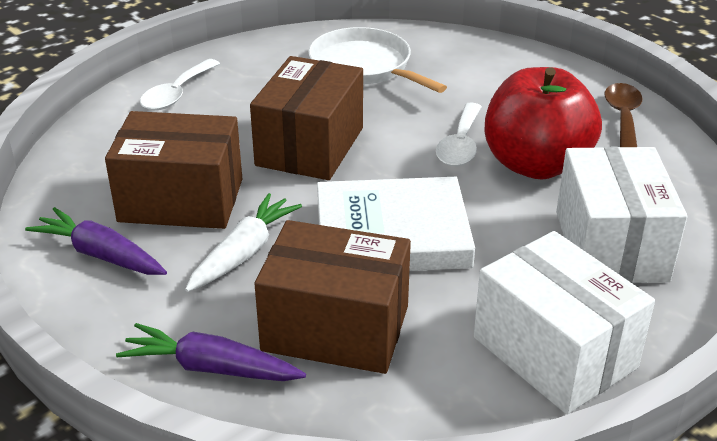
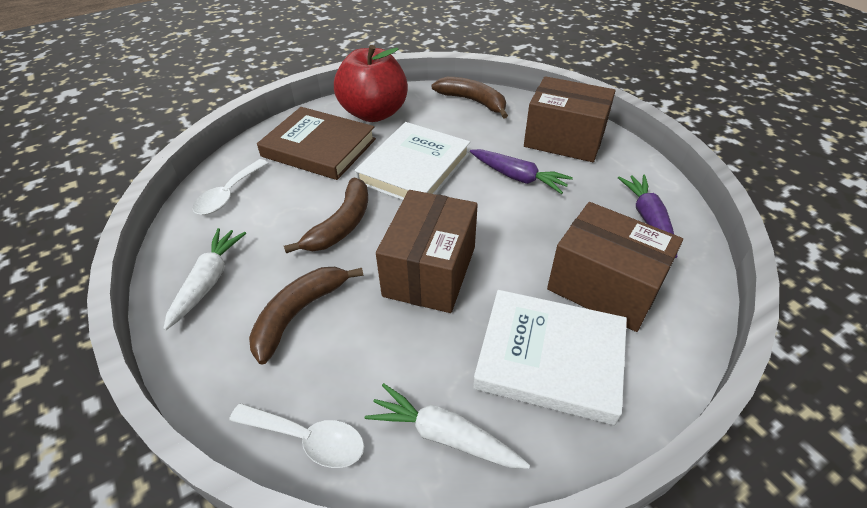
brown banana: none = 0 -> [249,267,363,365] [284,178,368,253] [431,77,508,119] = 3
brown book: none = 0 -> [257,107,376,180] = 1
brown spoon: [604,83,642,147] = 1 -> none = 0
white book: [317,177,475,271] = 1 -> [355,122,470,200] [473,290,627,425] = 2
white box: [474,231,655,414] [556,147,687,283] = 2 -> none = 0
white carrot: [185,193,302,292] = 1 -> [163,228,246,330] [365,383,530,469] = 2
white pan: [308,27,447,93] = 1 -> none = 0

